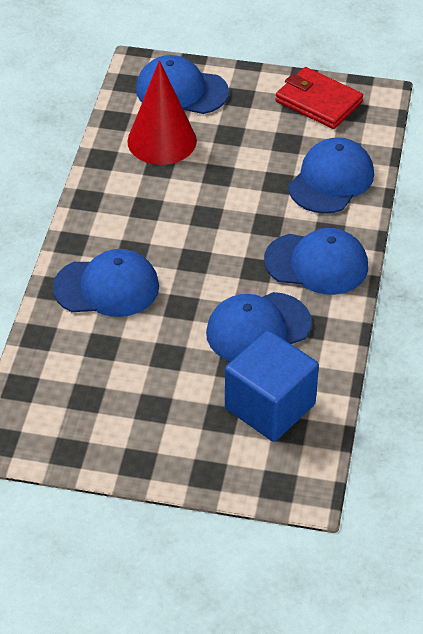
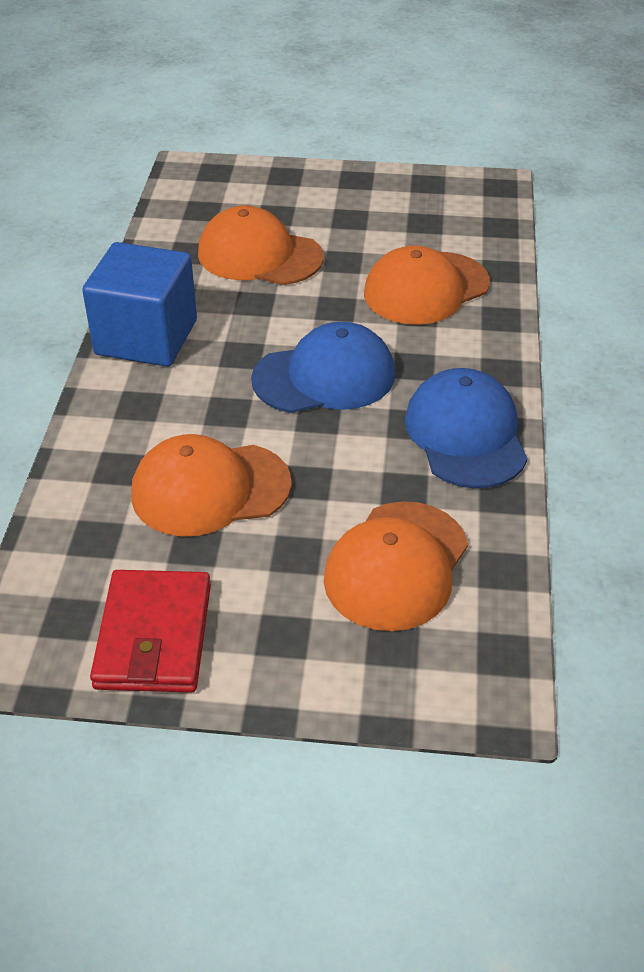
blue cap: [53,249,159,317] [136,55,229,114] [206,292,312,362] [264,228,368,295] [288,137,374,214] = 5 -> [251,322,395,413] [405,368,528,488] = 2
orange cap: none = 0 -> [131,434,291,537] [198,205,324,285] [324,501,468,631] [364,245,490,325] = 4
red cone: [127,60,197,165] = 1 -> none = 0

